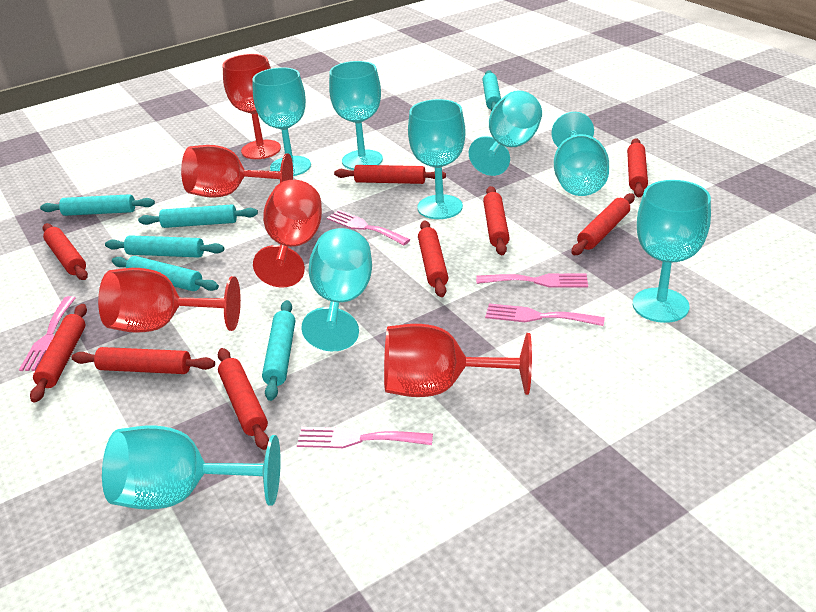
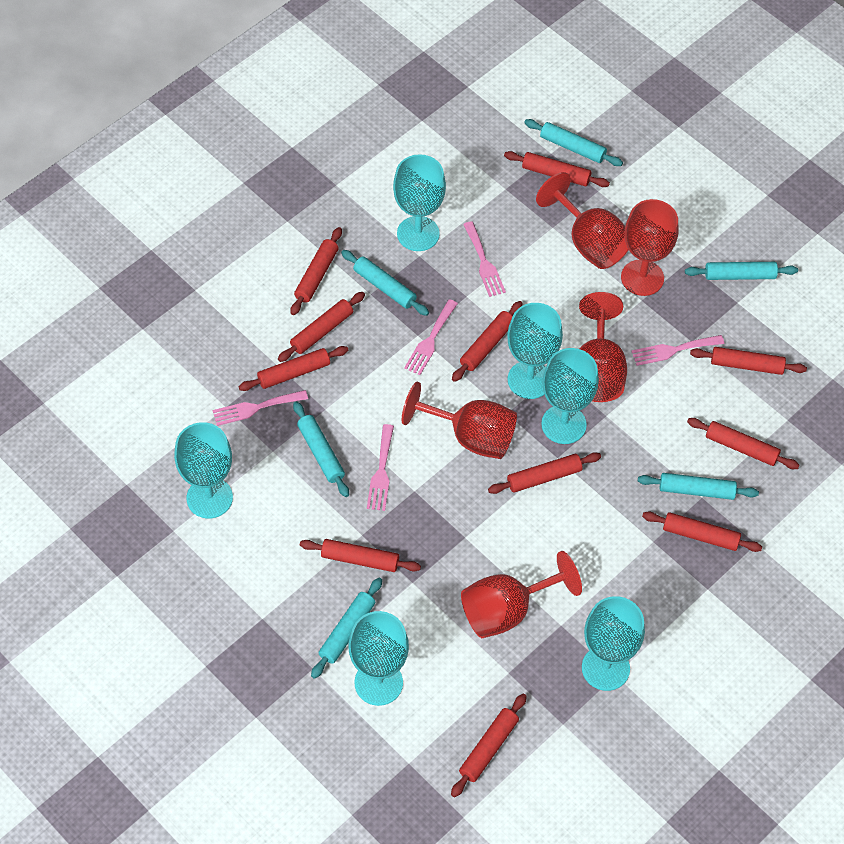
red rolling pin: [30,304,87,403] [43,223,88,280] [71,347,215,374] [218,348,269,450] [334,165,446,184] [418,220,448,297] [483,186,510,255] [571,193,635,255] [627,138,648,197] = 9 -> [238,346,349,391] [278,292,365,362] [290,227,342,315] [300,539,421,572] [451,694,527,797] [452,301,523,382] [488,452,601,494] [504,151,610,187] [642,511,762,552] [687,418,800,469] [690,347,807,375] = 11
turquoise goblet: [102,425,281,509] [252,67,311,176] [301,228,372,351] [329,61,383,170] [408,99,466,219] [469,90,542,176] [551,112,609,196] [633,180,711,323] = 8 -> [174,422,233,518] [348,611,409,706] [393,154,446,251] [507,303,563,399] [541,348,599,444] [582,596,645,691] = 6

